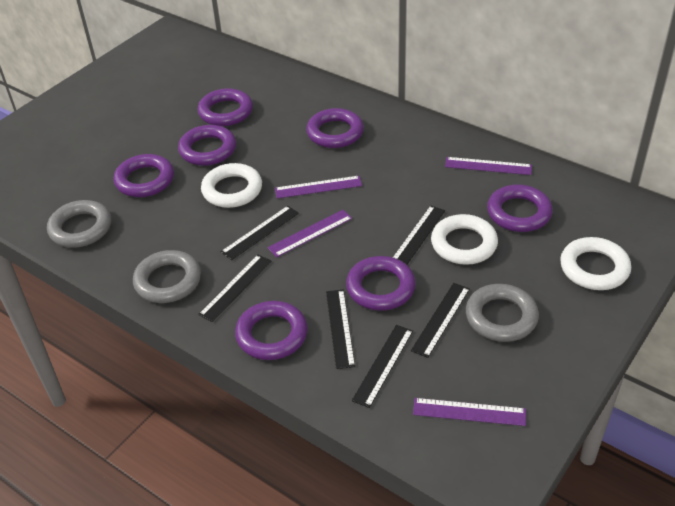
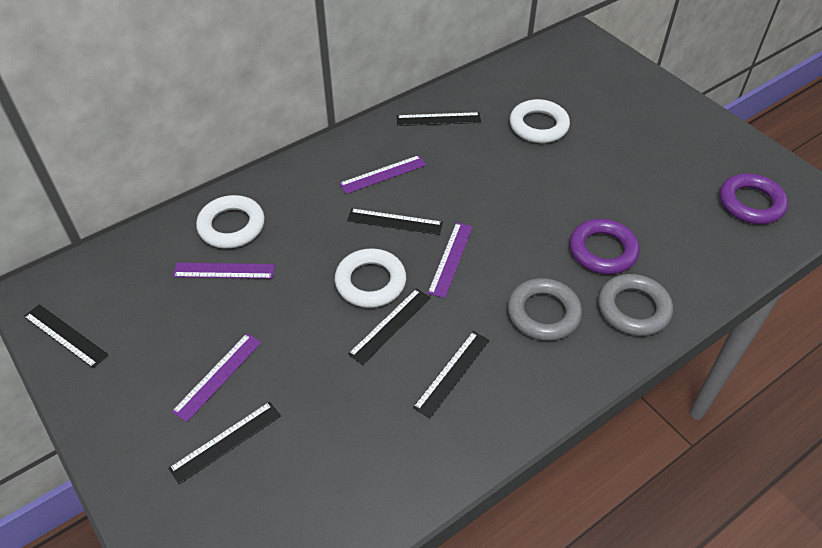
grey ring: [47,200,111,248] [133,250,201,303] [466,284,539,342] = 3 -> [508,278,582,341] [598,274,673,336] = 2
purple ring: [113,154,174,197] [178,125,236,166] [198,88,253,126] [235,301,308,360] [306,108,364,148] [346,256,416,310] [487,184,553,232] = 7 -> [569,219,640,275] [719,173,788,224] = 2

